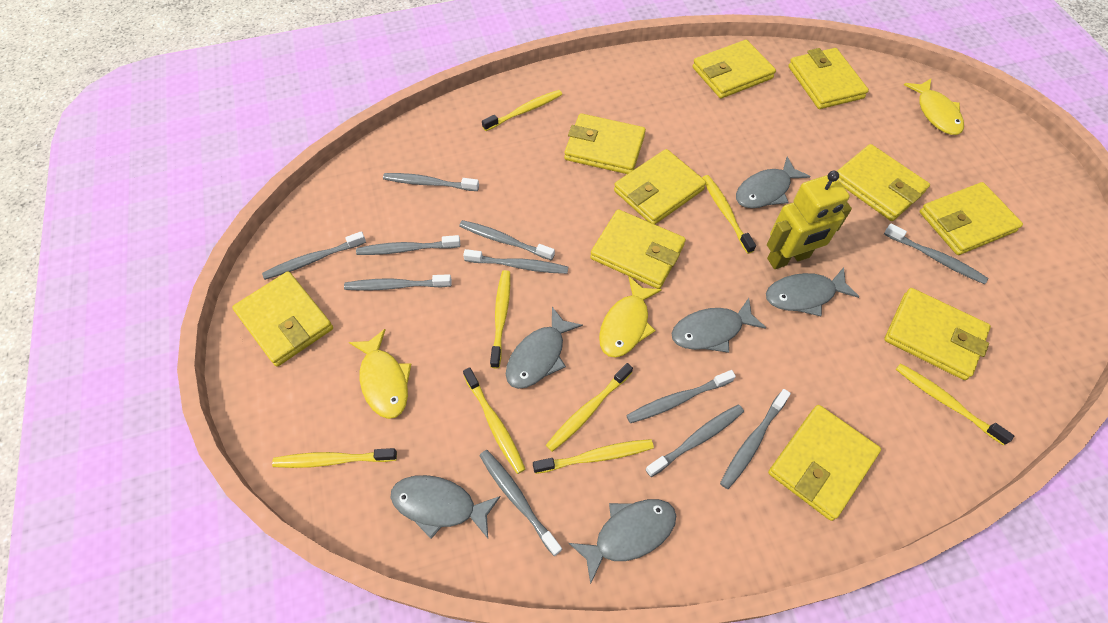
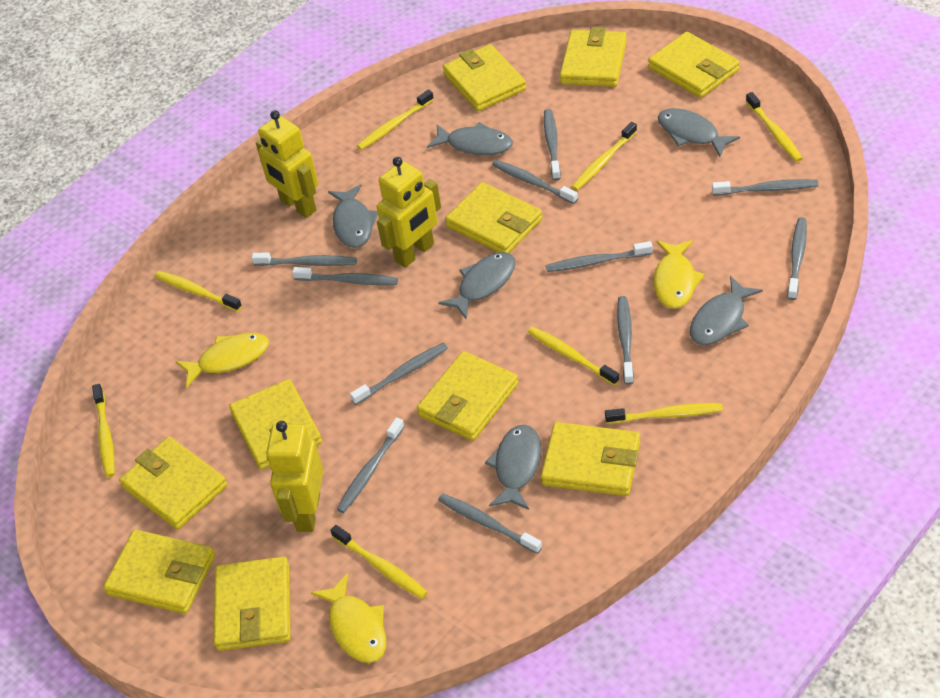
yellow robot: [767,171,852,269] = 1 -> [256,110,318,218] [266,421,323,532] [377,157,441,268] = 3

